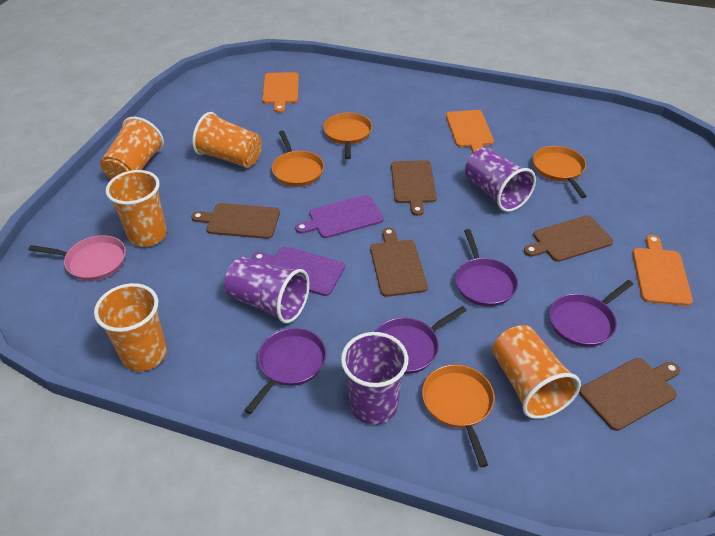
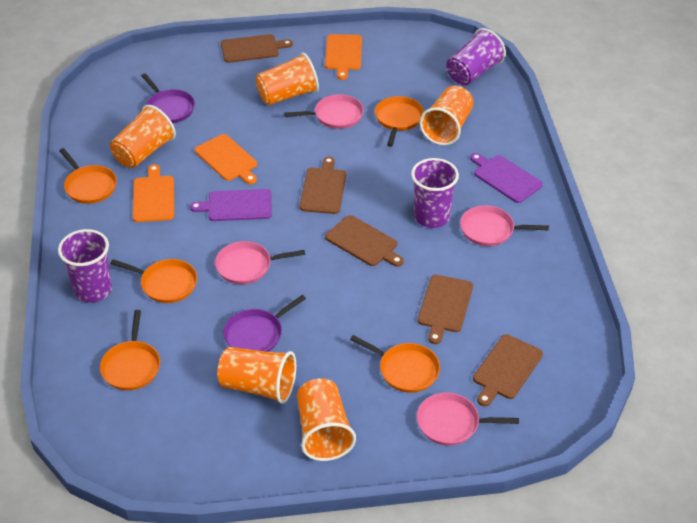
orange pan: [272,131,324,187] [323,112,372,159] [422,365,495,467] [533,146,587,198] = 4 -> [59,148,117,204] [100,310,160,390] [110,259,197,303] [350,335,440,393] [375,96,424,147] = 5
pink pan: [28,235,126,281] = 1 -> [215,241,305,284] [284,94,364,129] [417,393,519,445] [460,205,549,246] = 4
purple pan: [244,328,327,414] [375,306,467,374] [455,229,518,307] [549,280,633,347] = 4 -> [141,73,195,123] [223,295,306,352] = 2

